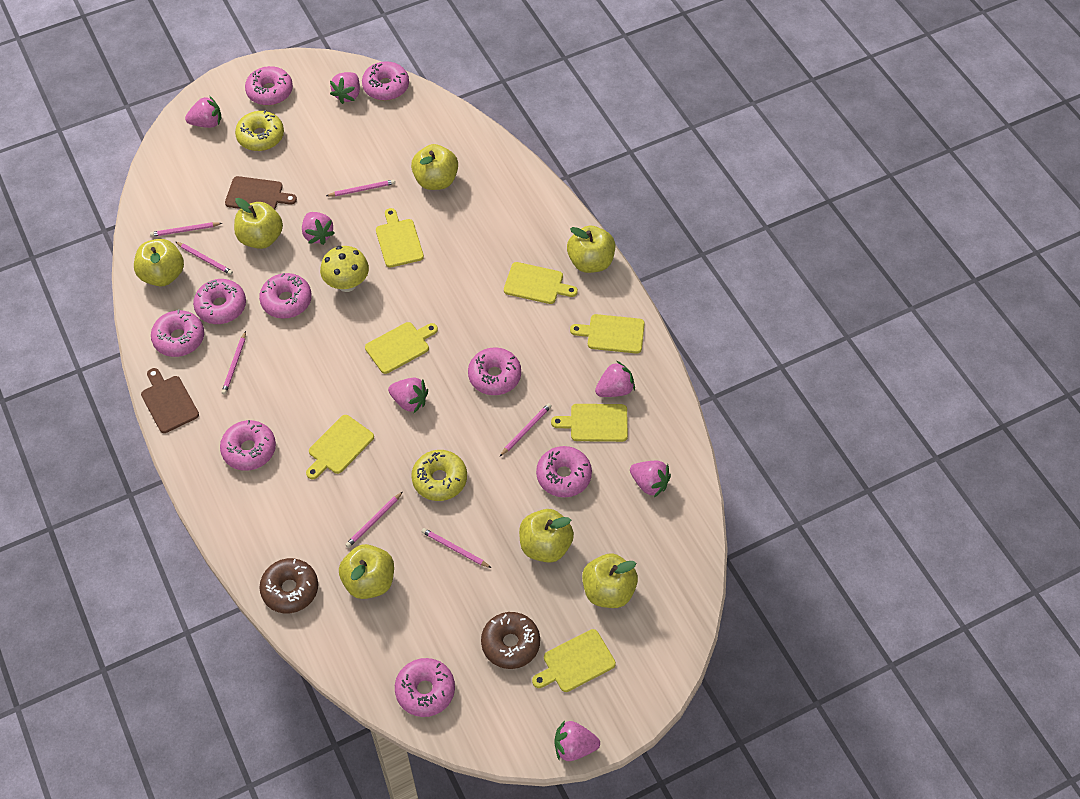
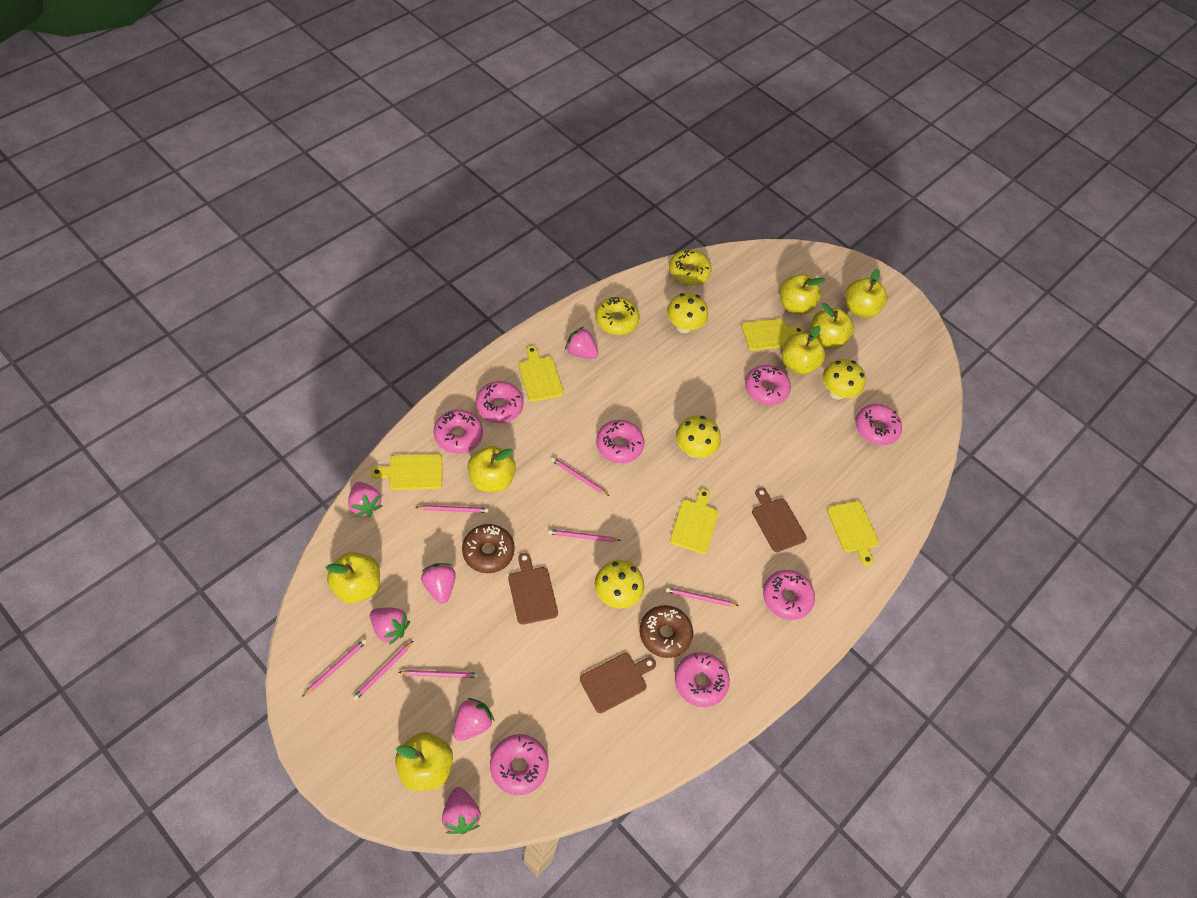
brown cutting board: [141,368,199,433] [225,176,297,210] = 2 -> [508,553,558,625] [580,653,656,713] [752,488,807,552] = 3
pink donut: [151,310,204,357] [193,279,246,324] [220,420,276,471] [245,66,293,105] [259,273,312,319] [362,61,409,101] [395,658,455,717] [468,347,521,395] [536,446,592,497] = 9 -> [434,409,483,453] [476,381,524,423] [490,734,549,795] [596,420,644,463] [675,652,730,707] [745,365,791,405] [763,570,815,620] [855,404,902,445] = 8
pink strawberry: [185,96,221,128] [302,212,335,245] [330,72,360,104] [388,378,428,413] [554,720,600,761] [595,361,635,397] [630,461,671,497] = 7 -> [348,482,382,517] [370,608,410,645] [421,563,456,604] [442,787,481,834] [453,698,494,741] [565,327,599,359] = 6
yellow cutting board: [306,415,374,479] [365,322,438,374] [376,208,424,268] [504,262,578,304] [532,629,616,692] [551,404,628,442] [570,314,645,354] = 7 -> [371,454,442,490] [519,346,564,402] [670,489,718,554] [741,319,804,351] [827,501,879,566] = 5
yellow mushroom: [320,246,369,292] = 1 -> [594,560,644,609] [667,293,708,333] [676,416,721,458] [823,359,866,400] = 4

